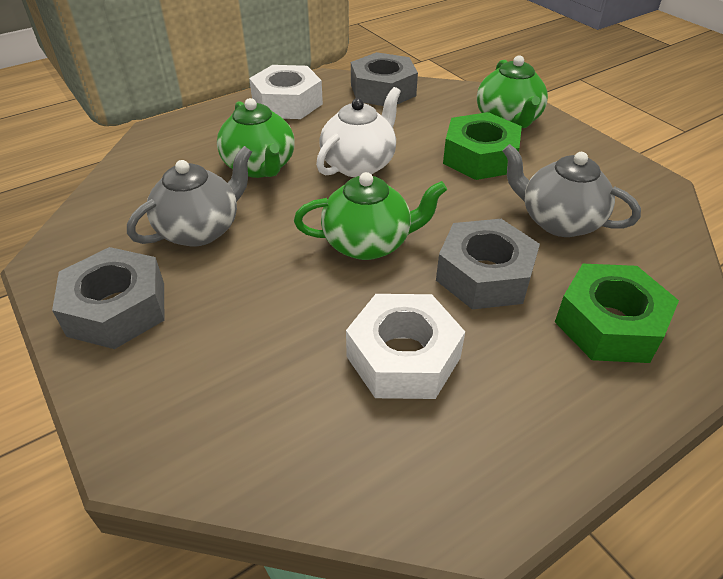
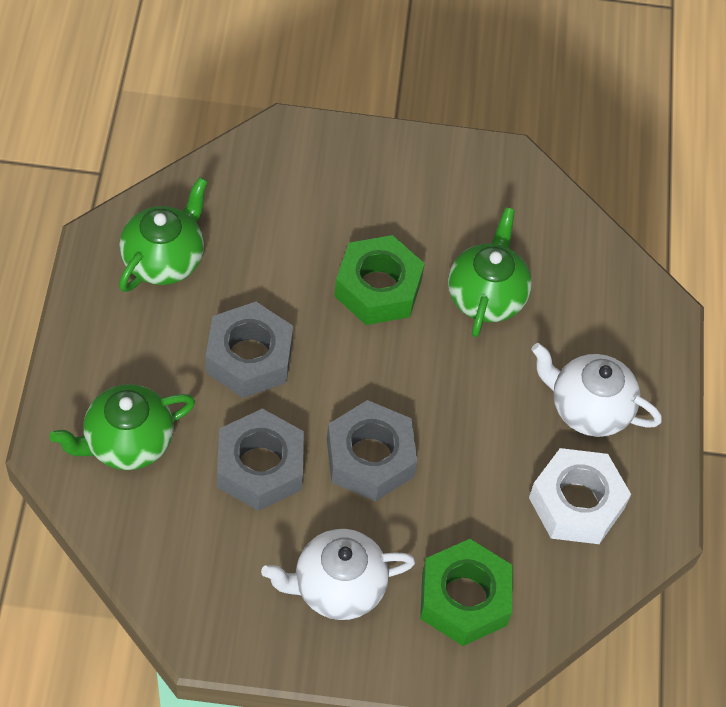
grey teapot: [127,146,252,246] [502,144,641,237] = 2 -> none = 0
white nut: [249,65,323,119] [346,294,465,399] = 2 -> [529,448,631,544] = 1
white teapot: [316,87,401,177] = 1 -> [261,529,415,620] [531,343,662,437] = 2

